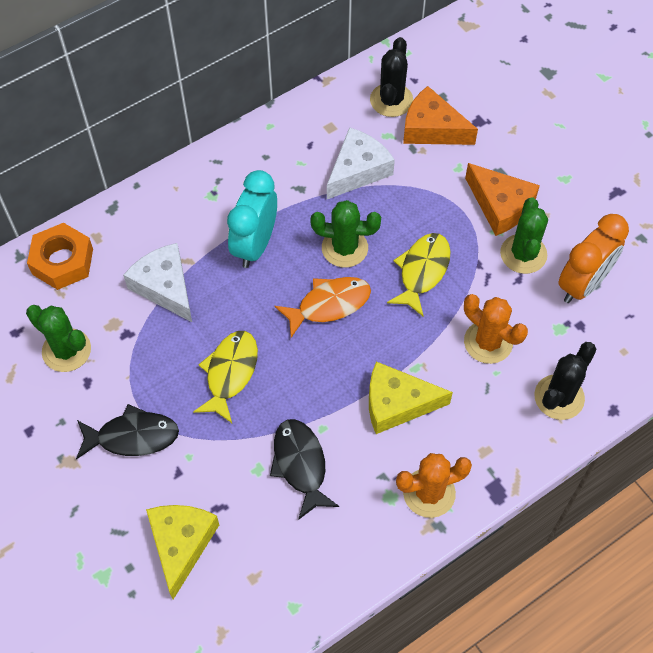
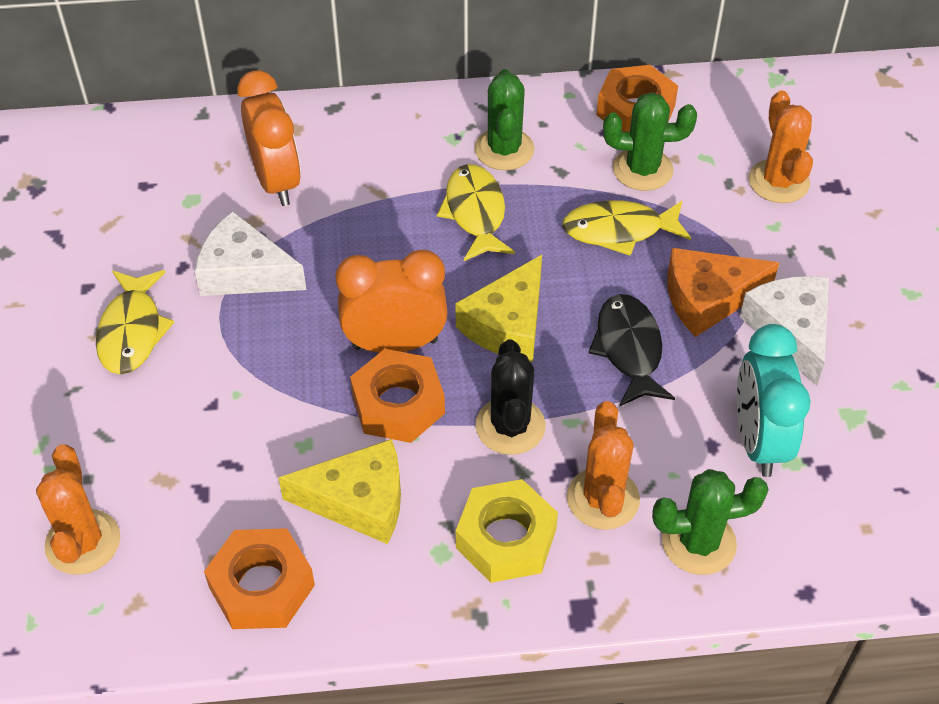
black cactus: [370,37,413,117] [534,342,596,420] = 2 -> [475,339,546,455] = 1
black fish: [76,404,179,459] [270,419,339,520] = 2 -> [588,294,675,407] = 1
orange cactus: [396,453,472,518] [464,294,528,364] = 2 -> [36,444,120,575] [567,401,640,530] [748,90,813,203] = 3
orange cheese: [403,86,478,145] [465,163,540,236] = 2 -> [667,248,779,337] = 1
orange clock: [558,214,629,303] = 1 -> [237,70,301,206] [335,250,448,353] = 2
orange fish: [275,277,371,338] = 1 -> none = 0
orange nut: [27,223,93,290] = 1 -> [204,528,315,629] [350,349,445,443] [596,65,678,132] = 3
yellow fish: [193,331,258,423] [387,233,451,316] = 2 -> [96,270,174,374] [437,164,515,261] [562,200,691,256] = 3
yellow nut: none = 0 -> [456,479,558,583] = 1

